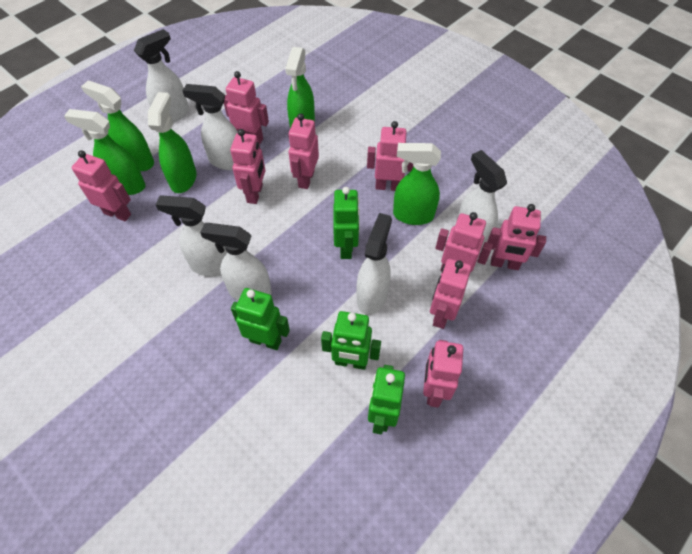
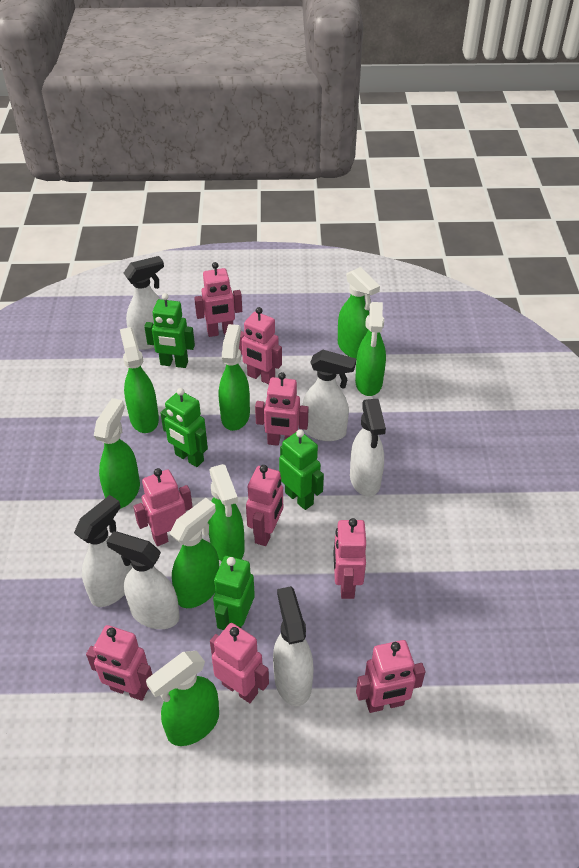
green spray bottle: [64,109,145,195] [81,81,154,171] [148,92,196,193] [285,47,315,128] [393,143,441,225] = 5 -> [94,398,140,509] [120,327,159,433] [146,651,219,746] [169,498,219,608] [207,464,245,561] [219,324,250,431] [338,267,380,359] [355,302,386,396] = 8

